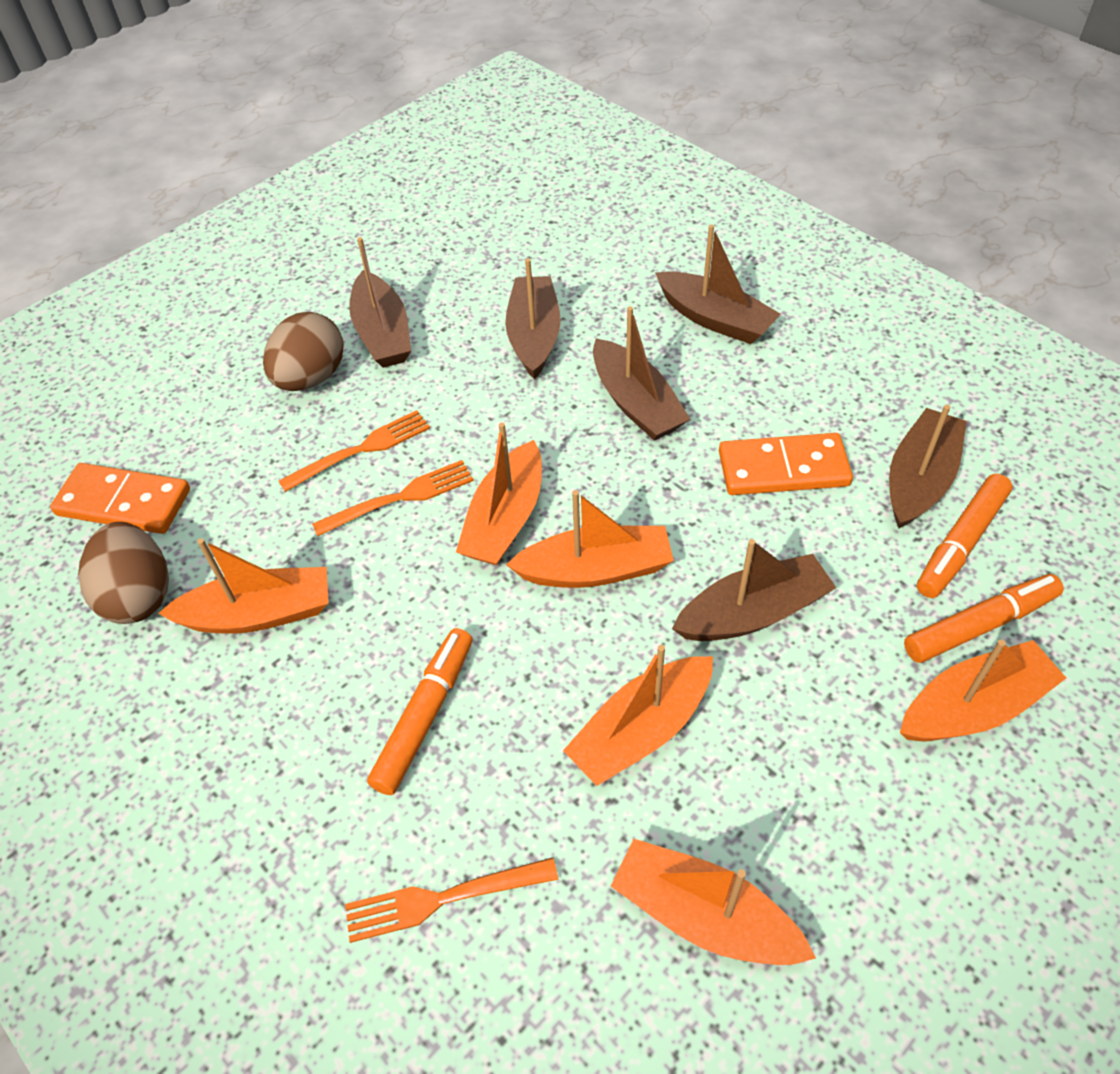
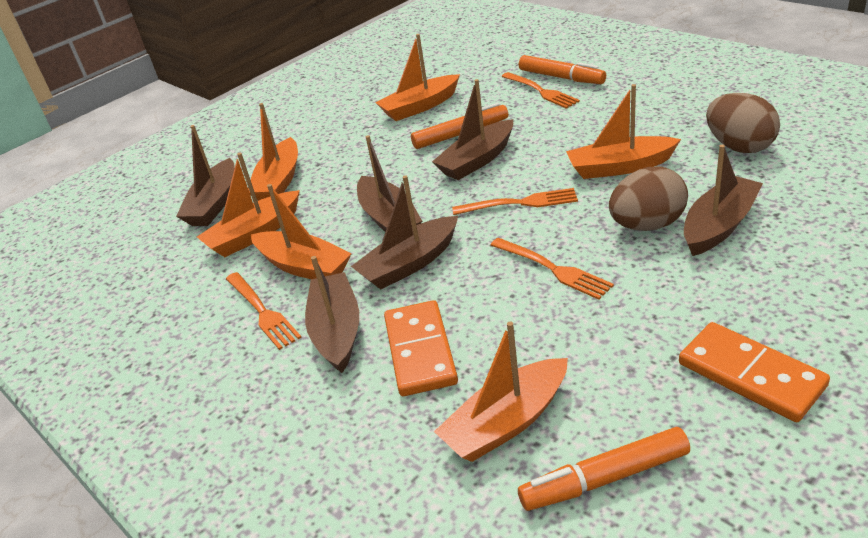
orange fork: [279,410,430,492] [312,460,474,536] [345,858,559,943] = 3 -> [226,272,302,350] [452,188,578,215] [491,238,614,300] [501,72,580,109] = 4

